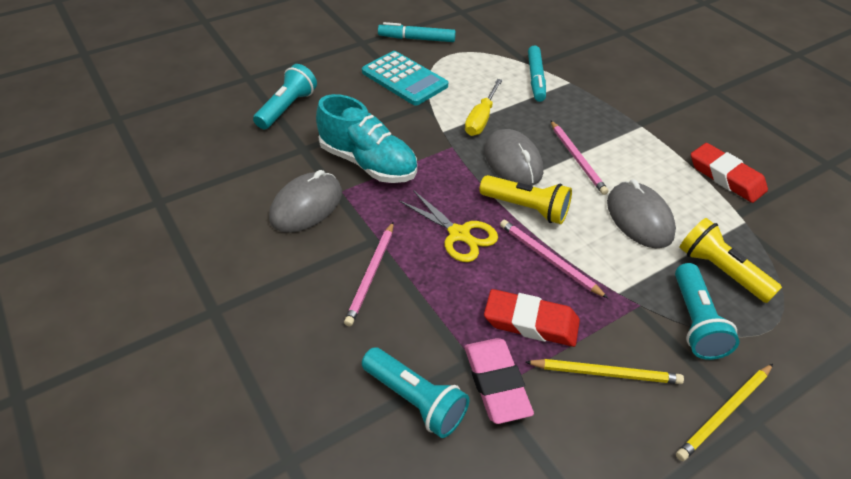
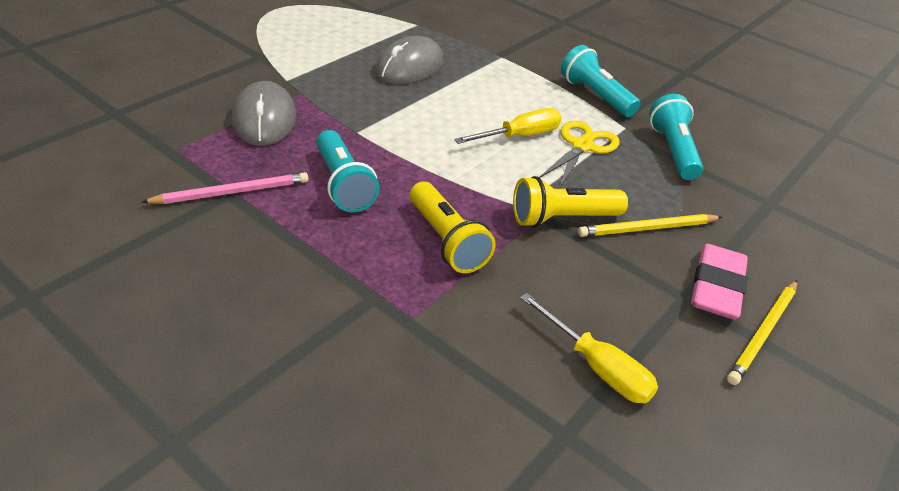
grey mouse: [269,170,342,233] [484,129,543,186] [607,179,676,248] = 3 -> [232,81,297,146] [375,36,444,85] = 2
pink pencil: [344,222,394,326] [500,220,608,298] [550,120,609,195] = 3 -> [142,172,308,204] = 1
red eraser: [484,289,580,347] [691,143,768,203] = 2 -> none = 0
turquoise calculator: [362,51,448,105] = 1 -> none = 0
turquoise marker: [378,22,456,42] [528,45,546,102] = 2 -> none = 0
turquoise shoe: [316,94,417,183] = 1 -> none = 0
yellow screwdriver: [465,79,503,136] = 1 -> [454,108,562,144] [520,293,658,403] = 2

